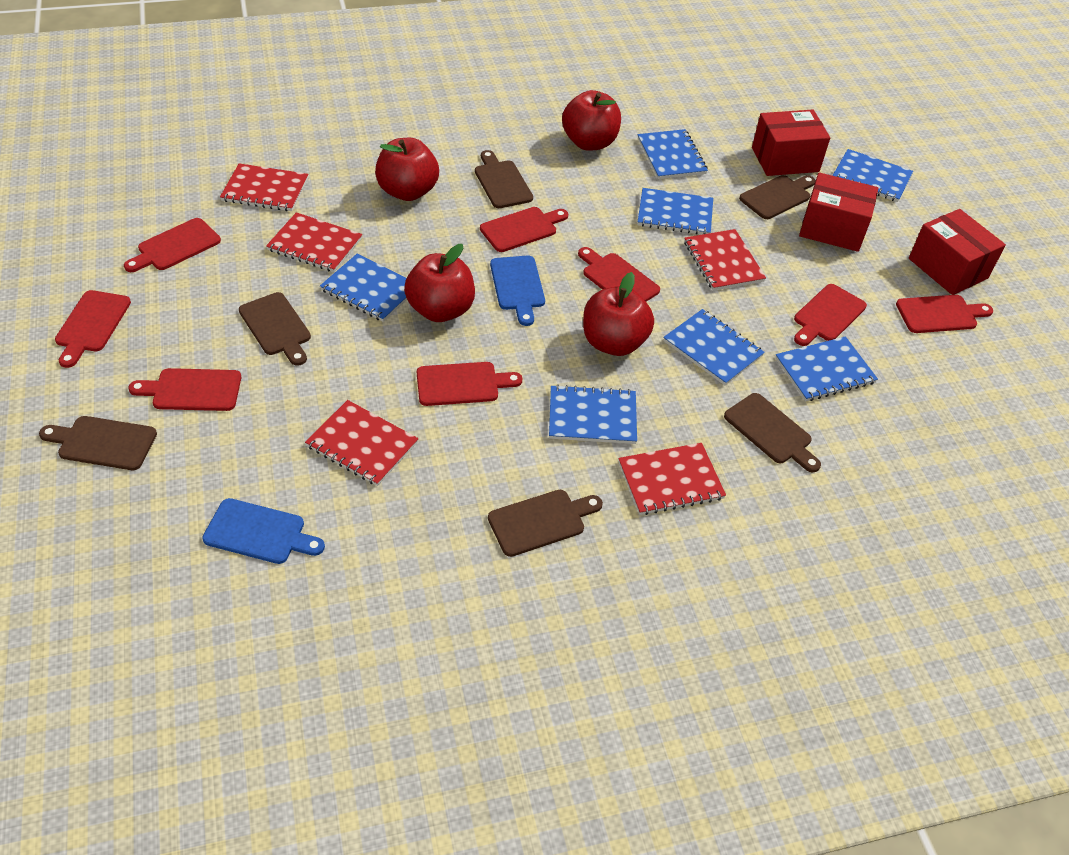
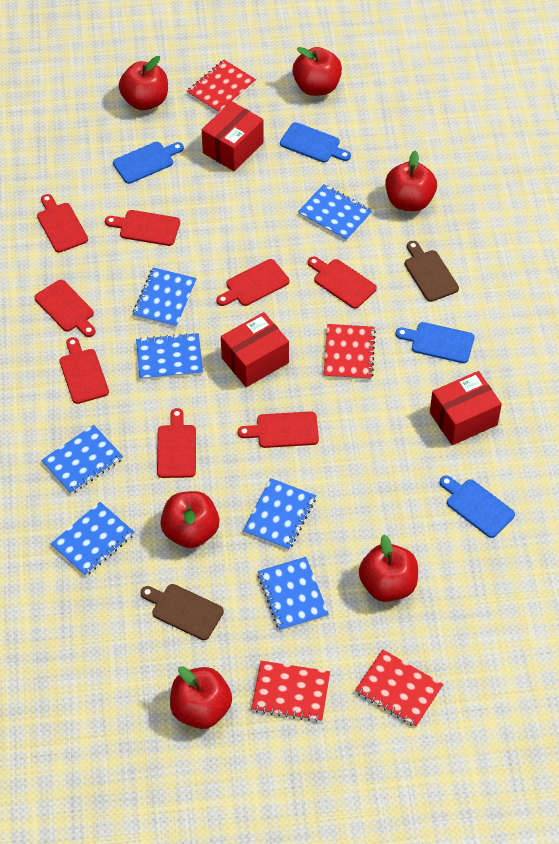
blue cutting board: [202,498,325,564] [490,255,545,326] = 2 -> [113,142,184,184] [280,122,351,163] [396,322,474,363] [440,476,515,538] = 4
brown cutting board: [39,416,157,470] [239,292,311,366] [475,150,533,208] [488,490,603,557] [724,393,821,472] [739,175,816,219] = 6 -> [140,584,224,640] [405,241,459,302] = 2
red apple: [375,138,439,201] [404,244,475,322] [562,90,621,151] [583,272,654,356] = 4 -> [119,56,168,110] [160,491,219,548] [170,666,232,729] [292,47,342,96] [359,535,418,602] [385,151,437,211] = 6
red notebook: [220,163,309,211] [266,212,362,272] [305,400,418,486] [618,443,726,515] [684,229,766,291] = 5 -> [187,60,256,113] [251,661,330,722] [324,324,376,380] [355,649,444,727] = 4

